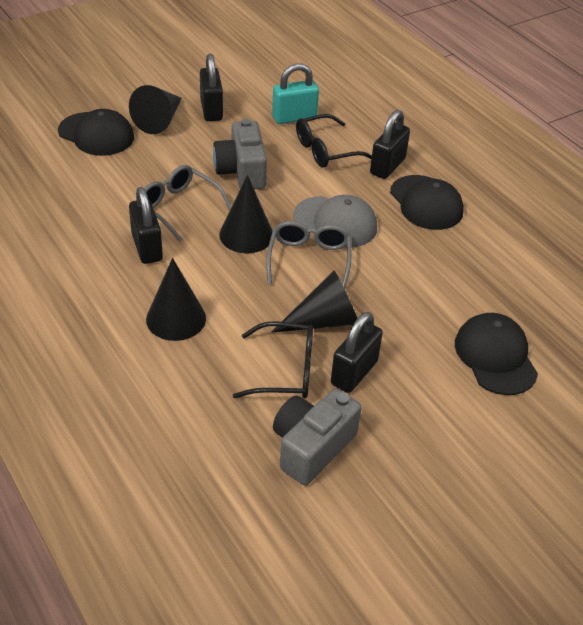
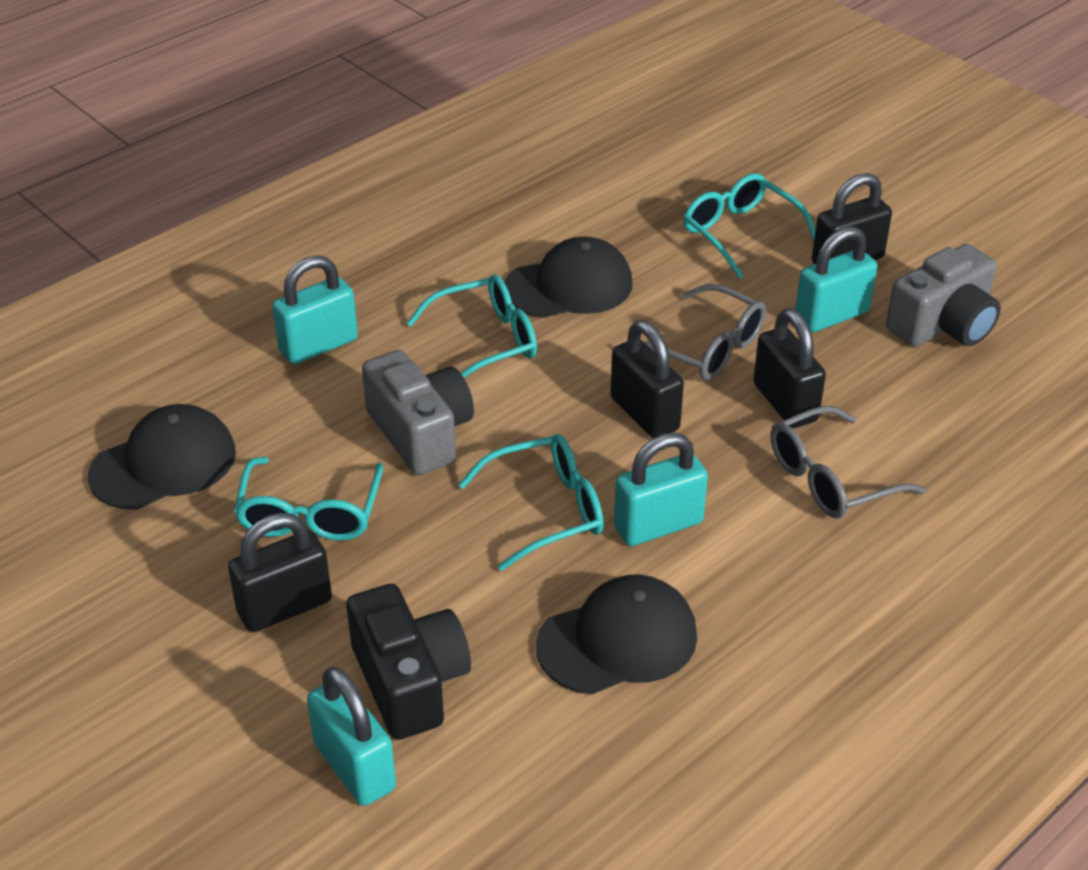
black camera: none = 0 -> [346,584,471,740] = 1
black cone: [129,85,182,134] [146,258,206,341] [219,175,272,253] [271,271,357,333] = 4 -> none = 0
black glasses: [233,321,313,398] [296,114,372,168] = 2 -> none = 0
grey cap: [293,195,377,248] = 1 -> none = 0
turquoise glasses: none = 0 -> [234,457,383,540] [407,274,537,378] [458,434,604,571] [683,173,815,279] = 4
turquoise padlock: [272,63,319,124] = 1 -> [272,255,358,364] [307,666,396,806] [614,433,708,546] [795,226,877,332] = 4

